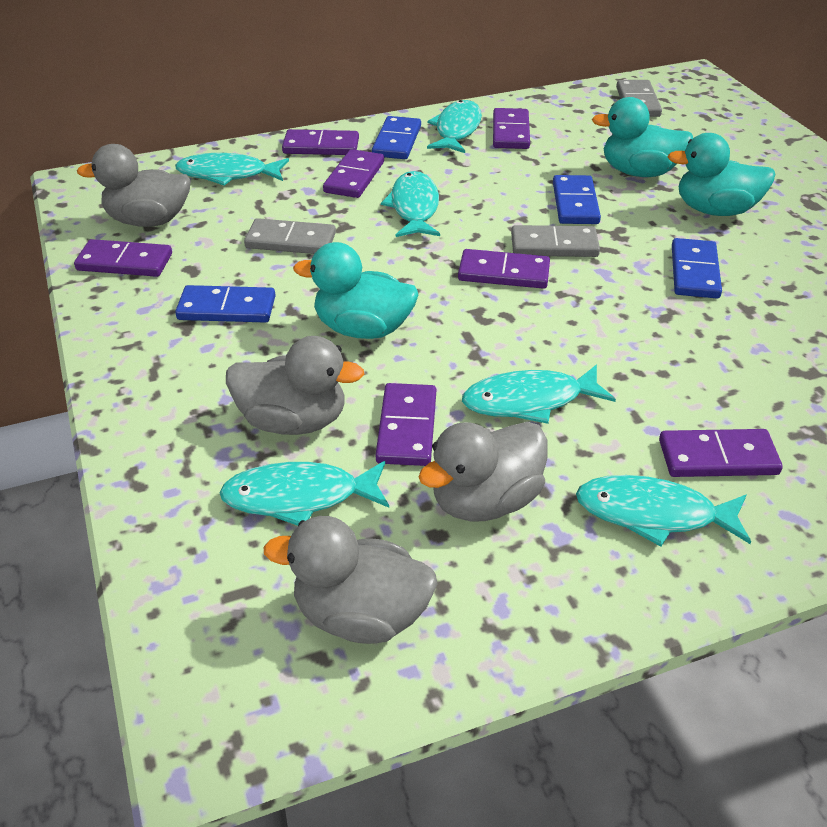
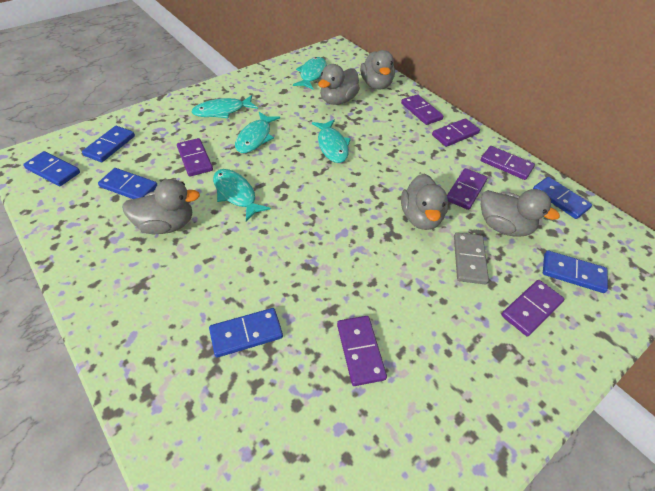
blue domino: [175,285,276,323] [372,116,421,159] [553,175,601,224] [672,238,722,299] = 4 -> [23,151,80,186] [82,126,135,162] [98,168,158,199] [209,308,283,358] [533,177,592,219] [543,250,608,293] = 6
grey domino: [244,218,336,254] [511,225,600,257] [616,80,662,117] = 3 -> [454,233,489,284] = 1
grey duck: [77,144,191,227] [226,336,364,435] [264,516,437,644] [419,422,548,521] = 4 -> [122,179,200,234] [318,64,360,105] [360,50,395,89] [401,174,448,230] [481,189,560,237] = 5
turquoise duck: [293,242,418,339] [592,97,693,177] [668,133,775,216] = 3 -> none = 0
turquoise fish: [175,153,289,186] [219,461,389,526] [381,171,440,237] [427,100,482,153] [462,364,616,424] [576,475,751,547] = 6 -> [192,95,258,118] [213,169,271,221] [235,112,280,153] [293,57,327,89] [312,120,351,163] = 5

